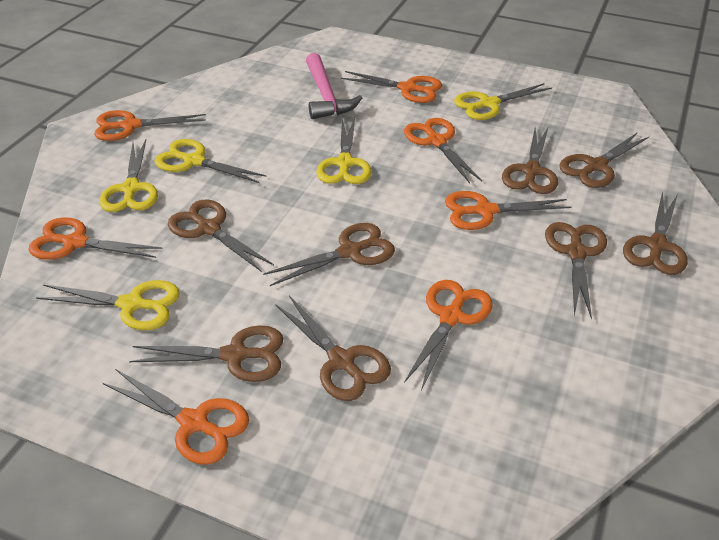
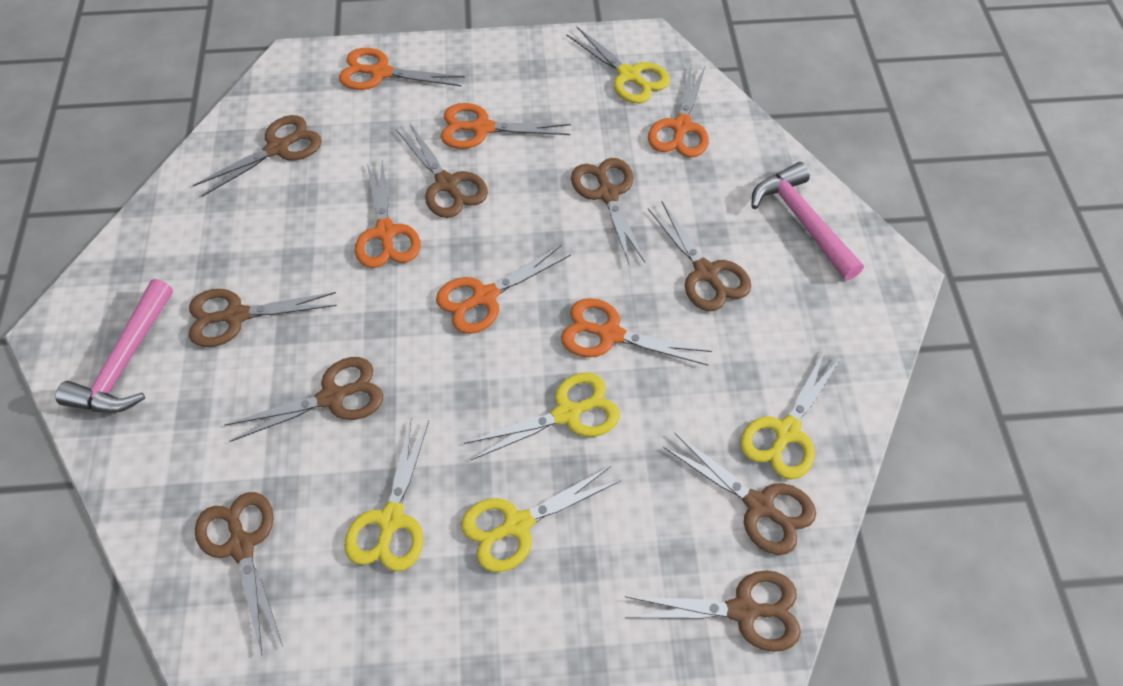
brown scissors: [129,325,284,382] [168,200,274,272] [263,223,395,286] [275,296,391,401] [502,126,558,194] [545,222,607,320] [559,132,649,188] [623,191,688,275] = 8 -> [189,289,337,347] [193,115,322,197] [195,492,283,655] [225,357,383,442] [396,122,488,218] [571,158,645,266] [625,571,801,652] [648,202,751,311] [663,433,816,555] = 9
orange scissors: [28,217,163,260] [94,110,206,141] [103,369,249,465] [341,71,442,103] [404,118,482,183] [404,280,493,390] [445,191,572,230] = 7 -> [339,48,465,90] [355,161,420,268] [436,245,571,334] [440,103,571,149] [561,298,712,366] [648,65,709,157] = 6
pink hammer: [306,53,362,119] = 1 -> [55,279,173,413] [751,162,864,280] = 2

